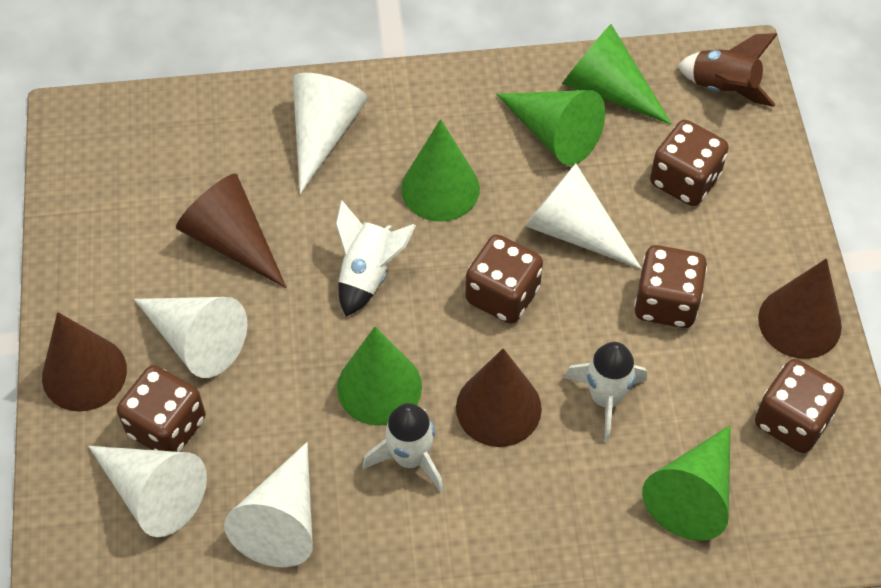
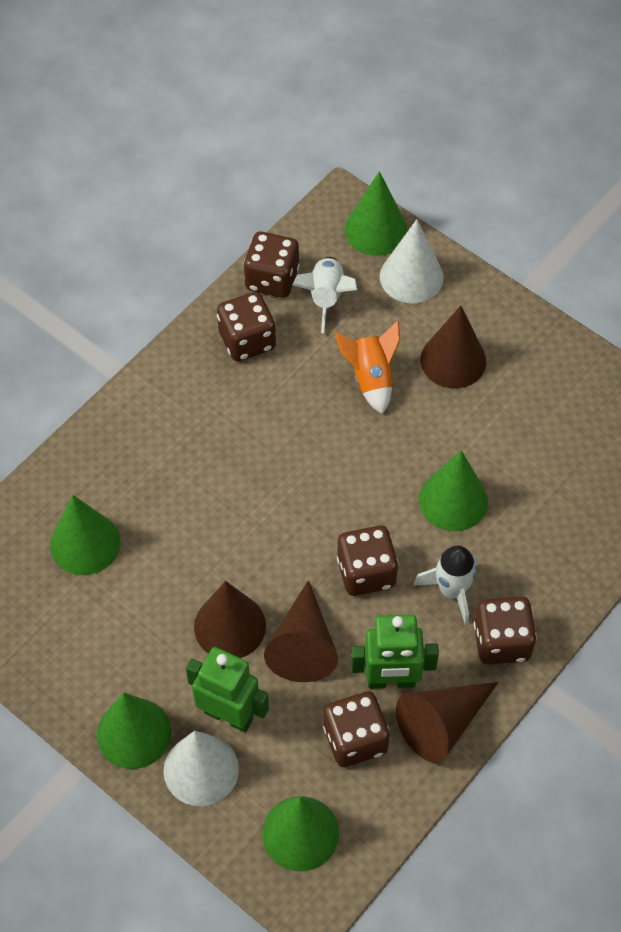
brown rocket: [677,33,777,107] = 1 -> none = 0
green robot: none = 0 -> [186,647,269,733] [351,615,439,689] = 2
orange rocket: none = 0 -> [335,321,400,414] = 1
white cone: [88,446,207,537] [134,297,247,378] [224,442,313,567] [293,73,368,194] [525,163,642,269] = 5 -> [164,731,239,806] [380,219,444,303] = 2
white rocket: [336,200,416,316] [363,403,444,493] [564,342,647,441] = 3 -> [293,257,357,333] [413,545,478,625] = 2

